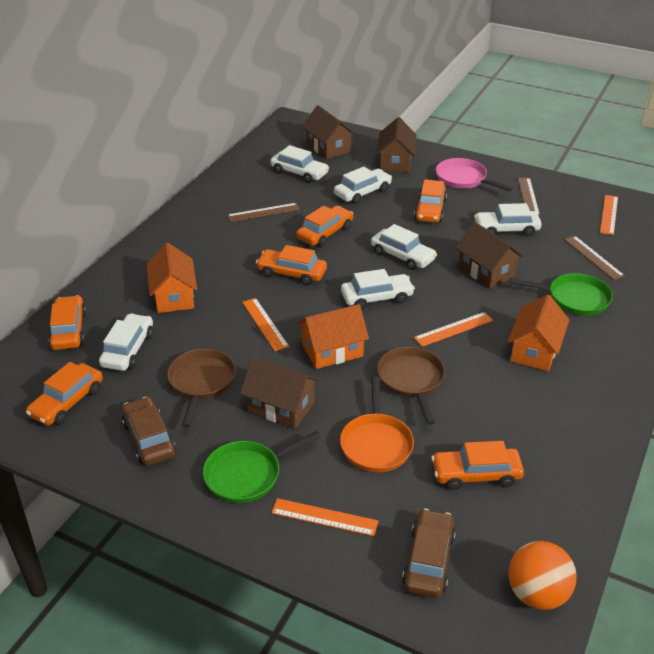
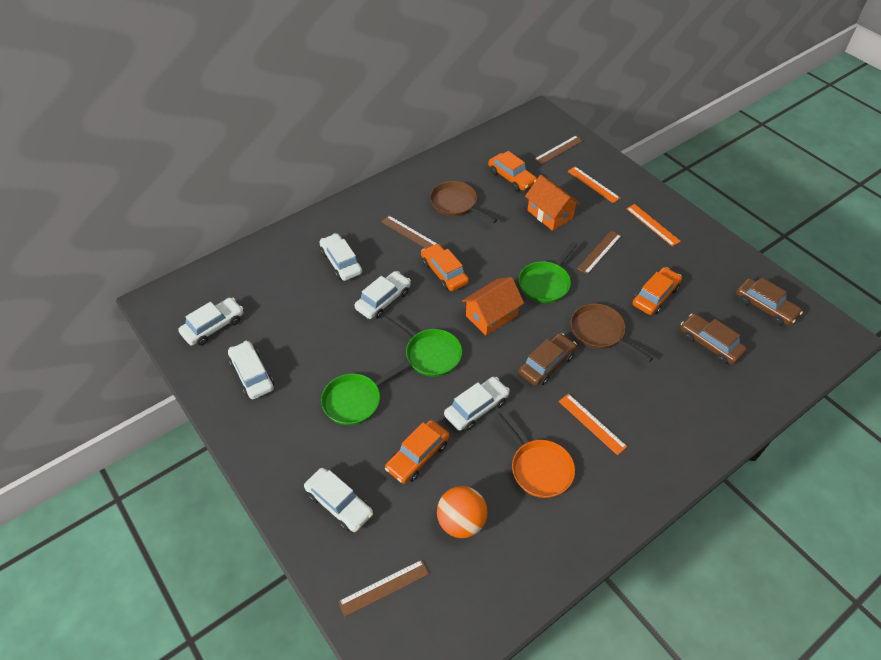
brown car: [122,397,176,466] [402,509,456,598] = 2 -> [519,333,577,386] [680,313,747,365] [736,277,803,326] = 3
brown house: [240,357,320,429] [302,105,355,159] [376,117,416,173] [455,222,524,289] = 4 -> none = 0
brown ruler: [227,203,300,222] [518,178,540,216] [564,236,625,280] = 3 -> [338,560,429,617] [381,216,436,248] [534,136,584,165] [577,231,621,274] = 4
green pan: [203,431,321,503] [510,273,613,315] = 2 -> [321,362,409,425] [382,316,462,377] [519,242,578,303] = 3
orange car: [26,362,103,426] [48,295,86,350] [256,245,327,285] [296,206,353,247] [414,179,447,223] [431,441,524,490] = 6 -> [385,420,449,484] [421,243,469,291] [488,151,537,191] [633,267,682,315] = 4
orange house: [147,243,197,313] [297,304,369,369] [508,295,569,371] = 3 -> [462,277,524,336] [525,175,580,231] = 2
orange ruler: [242,298,289,351] [271,498,378,536] [414,312,493,347] [600,195,618,235] = 4 -> [559,394,627,455] [568,167,620,203] [626,204,681,246] = 3
pink pan: [436,158,513,192] = 1 -> none = 0

